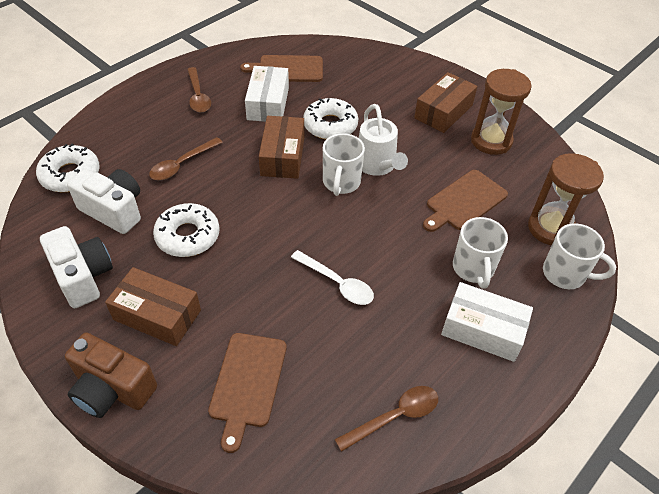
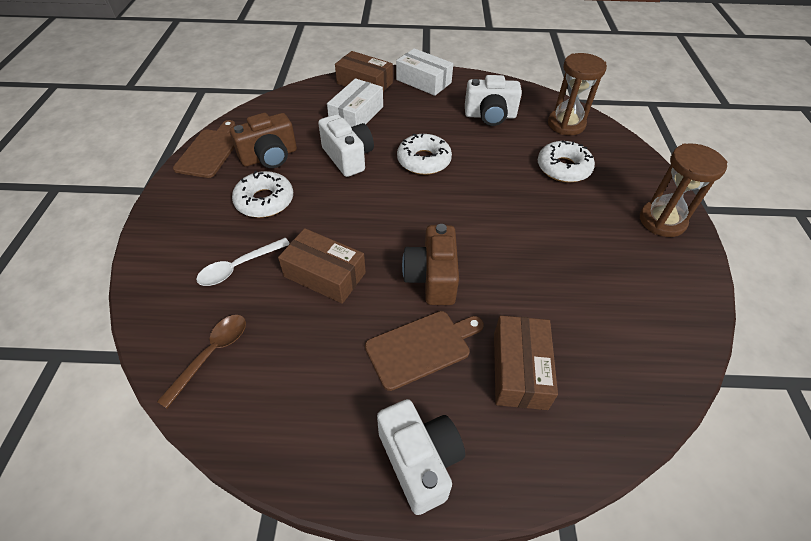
brown camera: [65,332,157,418] = 1 -> [230,113,297,168] [402,224,459,305] = 2
brown cutting board: [208,333,287,453] [240,55,323,82] [423,170,508,232] = 3 -> [173,120,236,178] [365,311,484,391] = 2
brown spoon: [149,137,223,180] [187,67,211,113] [334,386,438,452] = 3 -> [157,315,246,408] = 1
white camera: [40,226,113,308] [67,169,141,234] = 2 -> [318,114,374,177] [377,399,465,515] [465,75,522,126] = 3
white mug: [323,133,365,196] [453,217,508,289] [543,223,616,289] = 3 -> none = 0
white watering can: [359,104,408,176] = 1 -> none = 0

